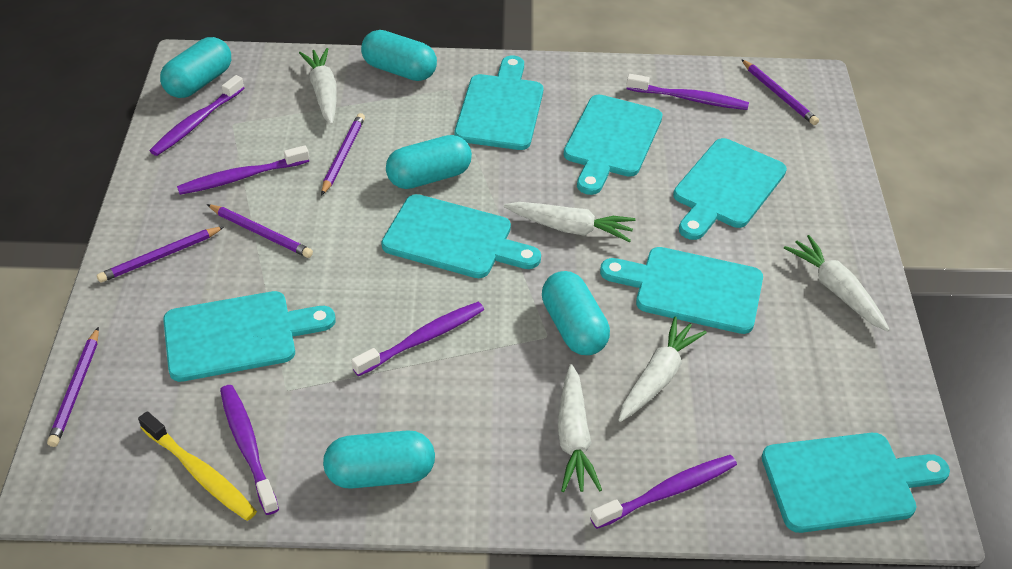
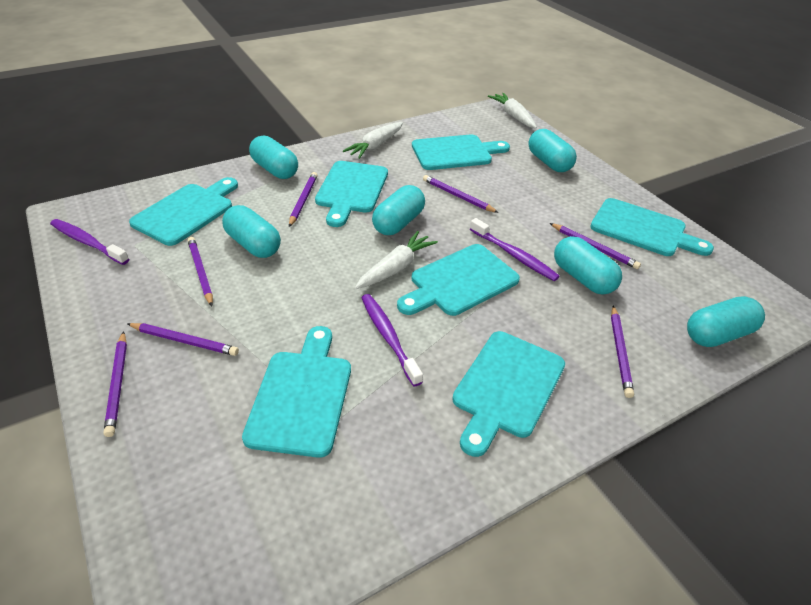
purple pencil: [47,327,99,447] [97,226,225,283] [207,204,313,258] [321,113,365,196] [741,59,819,125] = 5 -> [103,331,127,437] [127,323,239,356] [187,237,213,306] [289,172,318,227] [423,175,499,213] [550,223,641,269] [611,306,634,398] = 7
purple toothbrush: [150,75,244,156] [177,145,309,195] [220,385,279,515] [351,302,484,376] [591,455,737,529] [626,74,749,110] = 6 -> [50,219,129,265] [361,294,423,386] [470,218,560,281] = 3
turquoise capsule: [160,37,231,98] [323,430,435,489] [361,30,437,81] [386,135,472,189] [542,271,610,355] = 5 -> [222,205,281,258] [249,135,298,179] [372,185,425,235] [528,129,577,172] [554,236,622,294] [687,296,765,347] = 6
white carrot: [299,48,337,125] [504,202,636,242] [558,364,602,492] [619,317,707,422] [784,235,890,332] = 5 -> [343,122,403,159] [355,231,438,289] [488,93,537,128] = 3
yellow toothbrush: [138,411,257,521] = 1 -> none = 0

